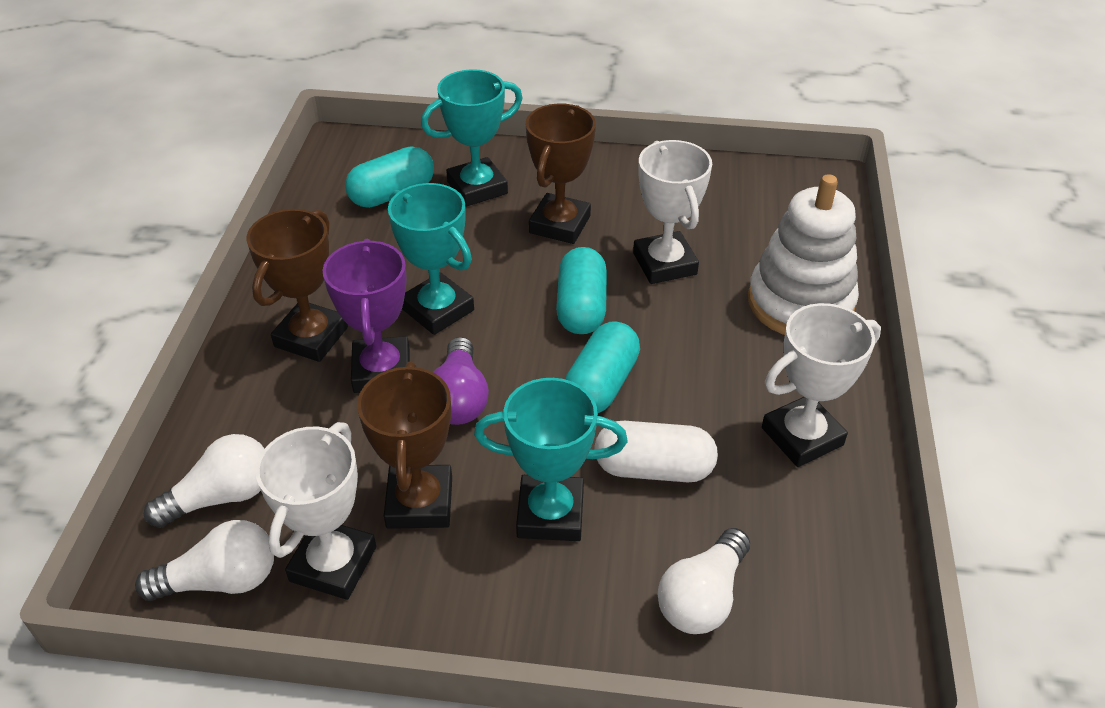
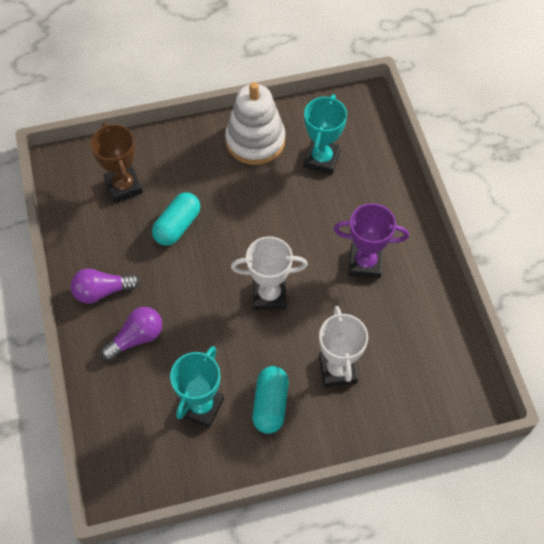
brown trophy: [246,209,348,362] [357,362,452,529] [526,103,596,244] = 3 -> [90,123,143,203] = 1
purple light bulb: [433,337,489,425] = 1 -> [71,268,140,304] [101,307,162,361] = 2
turquoise capsule: [345,146,434,208] [556,247,607,334] [565,321,640,413] = 3 -> [152,192,200,246] [252,366,289,434] = 2
turquoise trophy: [388,183,474,335] [421,69,523,207] [474,378,627,541] = 3 -> [170,346,224,428] [304,94,347,175] = 2
white capsule: [594,421,718,482] = 1 -> none = 0
white light bulb: [135,520,274,601] [144,434,264,528] [658,528,750,634] = 3 -> none = 0
white trophy: [256,422,376,600] [633,140,712,284] [762,303,881,467] = 3 -> [231,236,308,310] [319,306,368,387] = 2

